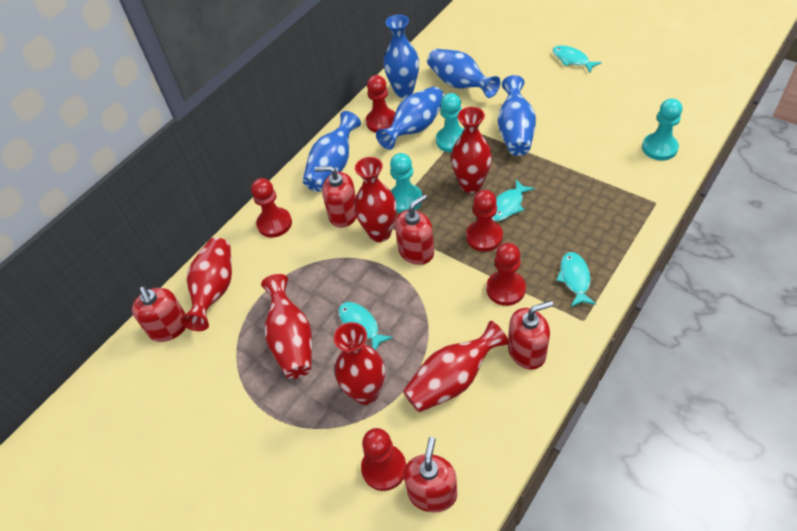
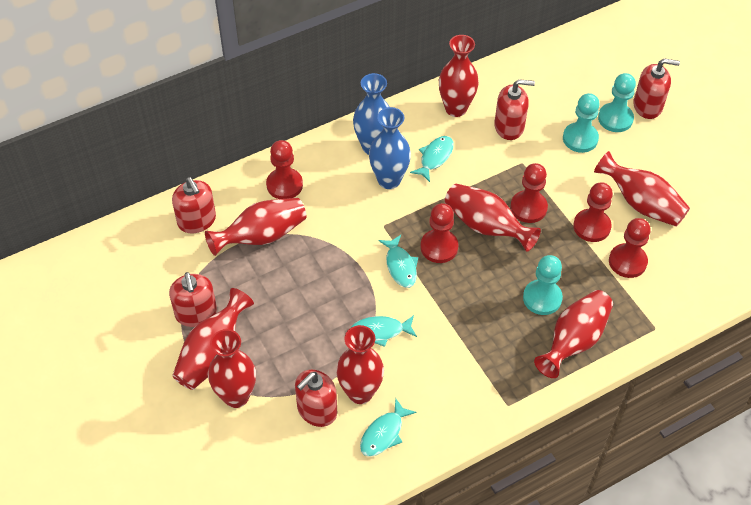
blue vase: [303,111,361,192] [376,86,445,150] [384,15,419,98] [427,49,500,98] [498,75,536,156] = 5 -> [353,73,390,155] [369,107,411,189] = 2
red vase: [181,237,232,331] [261,274,312,379] [334,322,385,405] [354,157,397,242] [403,321,509,413] [451,107,492,193] = 6 -> [172,288,254,390] [205,198,306,256] [208,329,256,408] [336,325,384,404] [439,35,479,117] [445,184,541,251] [534,290,613,378] [594,151,690,227] = 8

